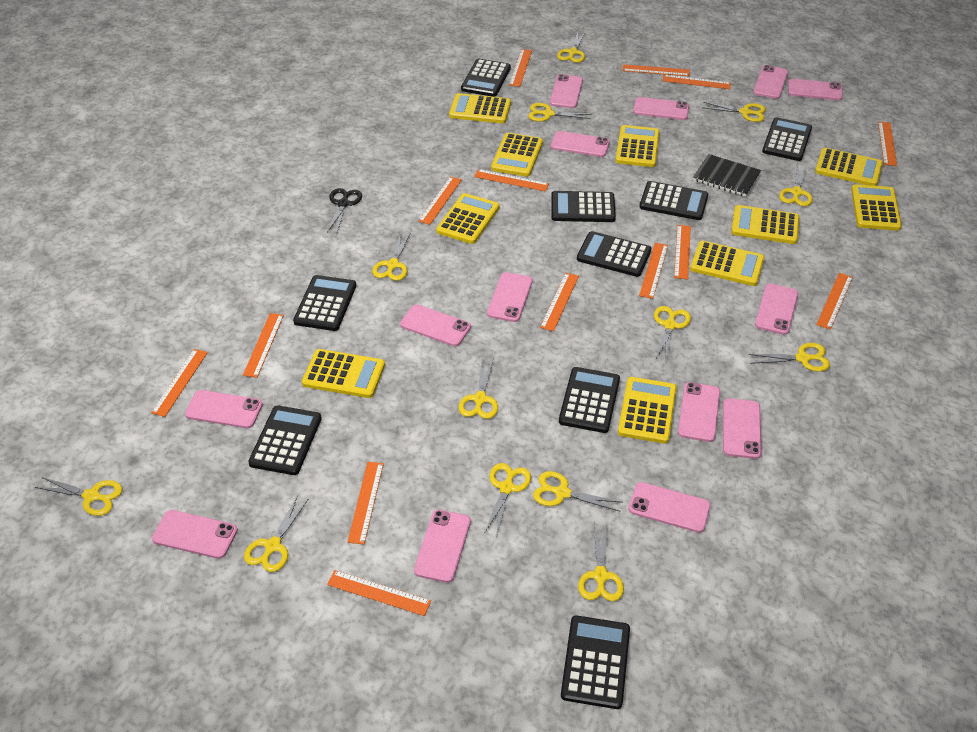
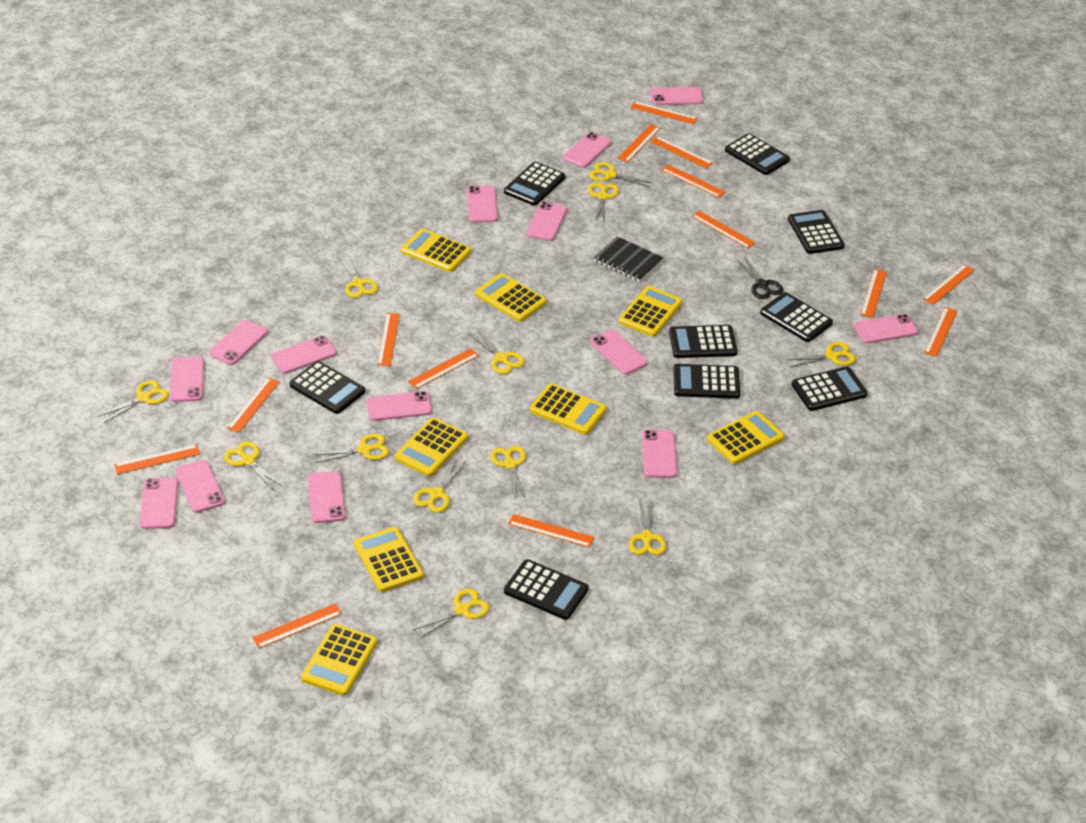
yellow calculator: [302,349,385,398] [436,193,499,244] [449,93,511,123] [491,133,543,177] [615,125,660,167] [618,377,677,444] [690,241,765,286] [731,205,799,244] [815,148,883,186] [851,184,902,231] = 10 -> [301,624,377,696] [354,527,424,592] [395,418,468,476] [401,228,471,272] [475,273,546,322] [530,384,607,435] [619,286,683,337] [707,411,785,464] = 8
yellow scissors: [35,477,122,516] [244,495,308,572] [372,232,411,281] [459,357,498,419] [484,463,531,537] [528,103,592,122] [533,471,623,512] [557,32,586,63] [578,523,624,601] [654,306,691,361] [702,102,766,122] [748,343,830,372] [779,164,813,206] = 13 -> [98,380,169,423] [224,441,283,491] [313,434,389,463] [338,255,378,298] [413,460,466,513] [414,589,490,639] [469,330,525,374] [490,446,526,500] [588,183,619,222] [589,162,653,187] [629,498,666,555] [787,342,856,367] = 12

